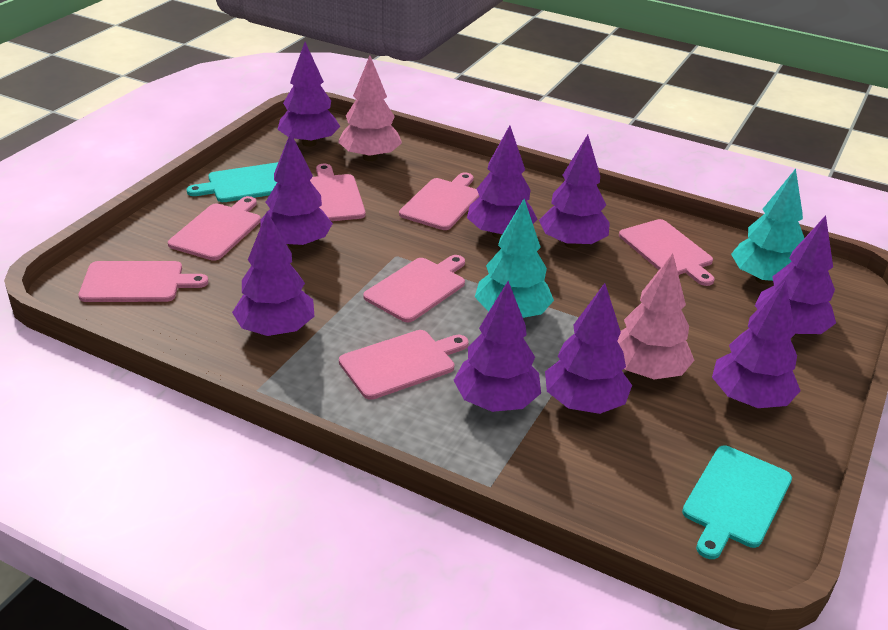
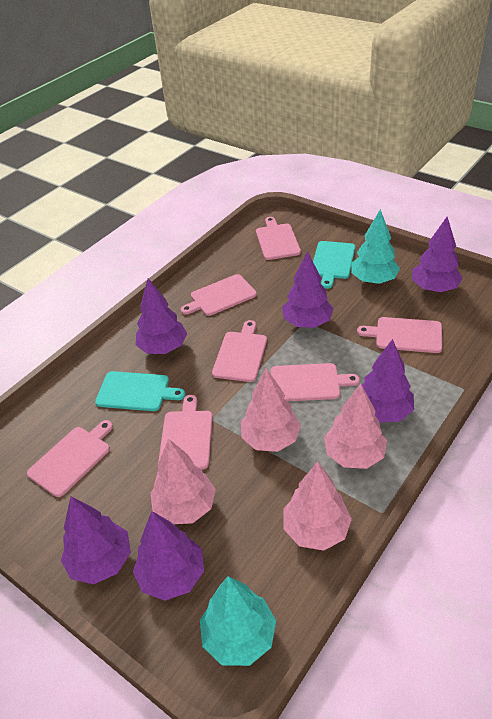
pink tree: [338,56,402,161] [617,253,695,379] = 2 -> [151,439,216,524] [241,368,301,452] [283,461,352,551] [324,383,387,469] = 4
purple tree: [232,212,315,336] [260,132,333,249] [277,42,340,147] [453,281,541,412] [467,125,537,238] [539,135,610,248] [545,283,632,414] [712,280,800,408] [755,215,836,335] = 9 -> [61,497,131,584] [133,511,204,601] [136,278,187,354] [282,251,334,328] [362,339,414,423] [412,217,463,292] = 6

